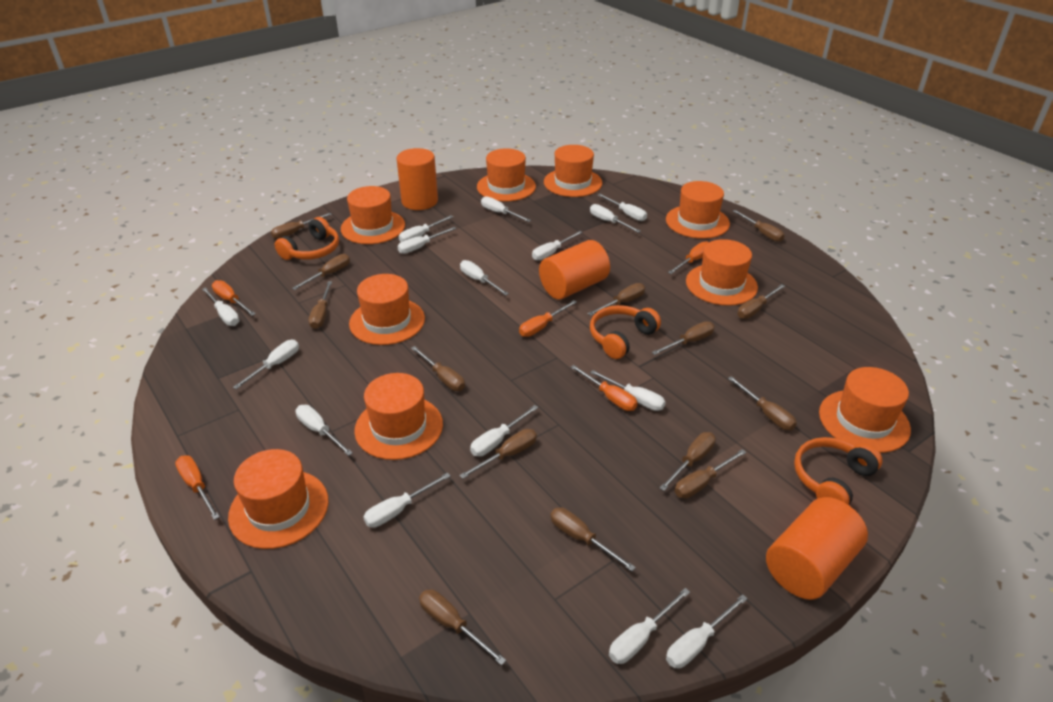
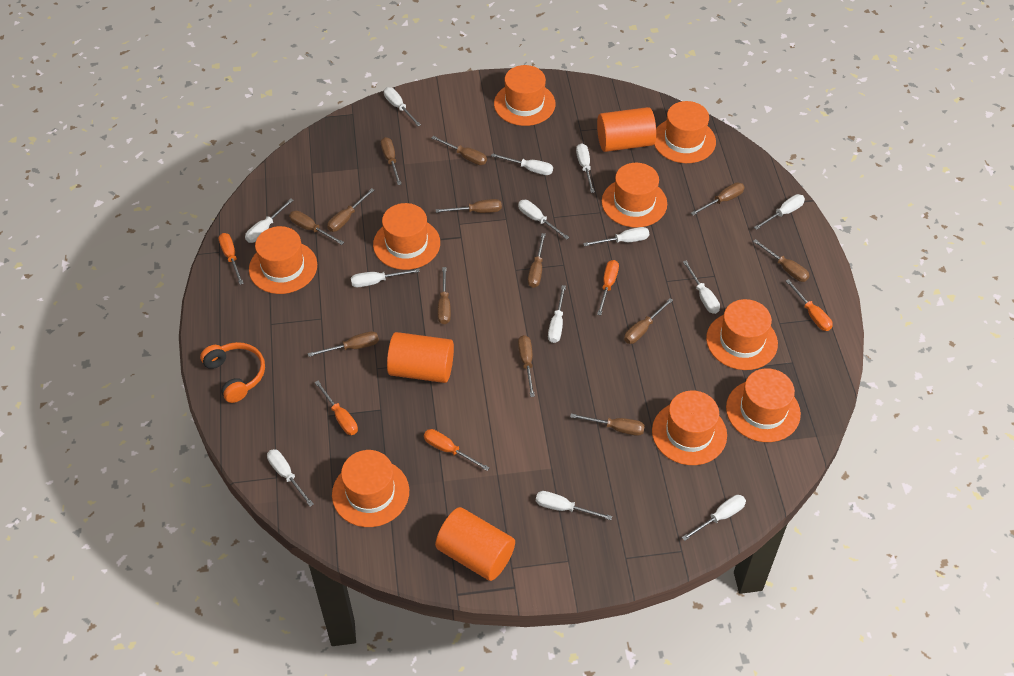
brown screwdriver: [271,213,332,239] [292,254,350,290] [309,281,332,329] [411,346,465,391] [419,589,506,665] [460,429,537,479] [550,507,636,571] [588,283,645,316] [652,321,715,355] [660,432,716,491] [675,449,746,499] [728,376,797,430] [733,210,785,242] [738,284,785,319] = 14 -> [289,211,344,245] [308,331,379,357] [327,188,374,232] [381,137,401,185] [431,136,487,165] [436,199,502,213] [438,267,451,324] [518,335,535,397] [528,233,546,288] [570,414,645,436] [624,298,673,344] [691,182,745,215] [753,239,810,282] = 13
orange headphones: [275,217,339,260] [590,305,661,359] [794,437,882,505] = 3 -> [200,342,265,403] = 1
white screwdriver: [202,287,239,326] [233,340,299,389] [296,405,353,456] [363,473,450,528] [398,227,456,254] [399,215,453,242] [460,260,509,296] [470,405,538,457] [481,196,531,222] [532,231,583,261] [590,204,641,233] [590,370,666,411] [598,194,647,221] [609,588,690,664] [666,594,748,668] = 15 -> [245,198,293,243] [267,449,314,507] [351,269,420,287] [384,87,421,126] [491,153,553,175] [518,200,569,240] [536,491,612,520] [548,285,566,343] [576,143,595,193] [583,227,649,246] [682,495,746,541] [683,261,720,314] [754,194,805,230] = 13

